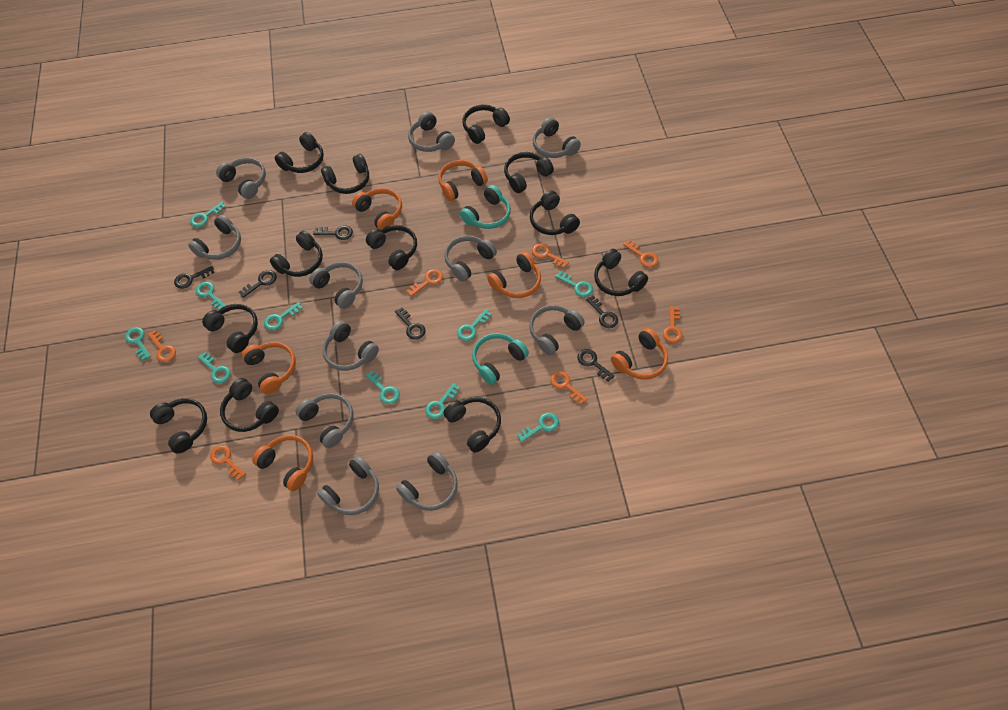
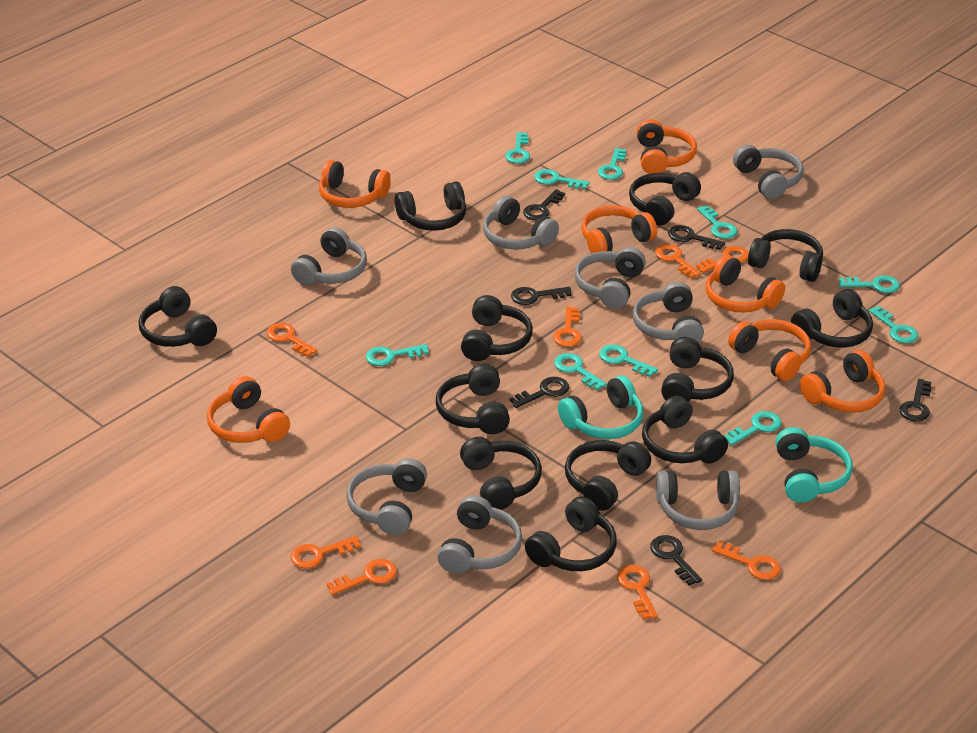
grey headphones: [188,215,241,260] [216,158,266,199] [295,393,353,448] [309,262,363,309] [317,456,379,515] [322,321,379,371] [396,451,458,511] [408,112,455,152] [444,235,497,282] [529,305,585,355] [533,117,581,158] = 11 -> [291,227,367,285] [346,458,427,535] [438,495,522,574] [483,196,559,249] [574,247,646,309] [633,282,704,343] [656,470,740,530] [733,145,804,199] = 8
orange headphones: [242,342,296,394] [252,435,313,491] [352,188,402,230] [438,160,488,201] [487,251,541,298] [611,328,668,380] = 6 -> [207,376,290,443] [319,160,391,208] [581,205,657,253] [637,119,697,174] [706,255,785,312] [728,319,811,381] [800,350,885,413] = 7
orange key: [147,330,176,362] [210,445,246,480] [406,269,443,297] [532,243,569,268] [550,371,588,405] [623,240,659,268] [663,306,683,343] = 7 -> [267,323,317,357] [290,536,361,569] [327,559,397,595] [553,307,582,347] [617,565,658,619] [655,244,701,278] [696,246,749,273] [711,541,781,580] = 8

